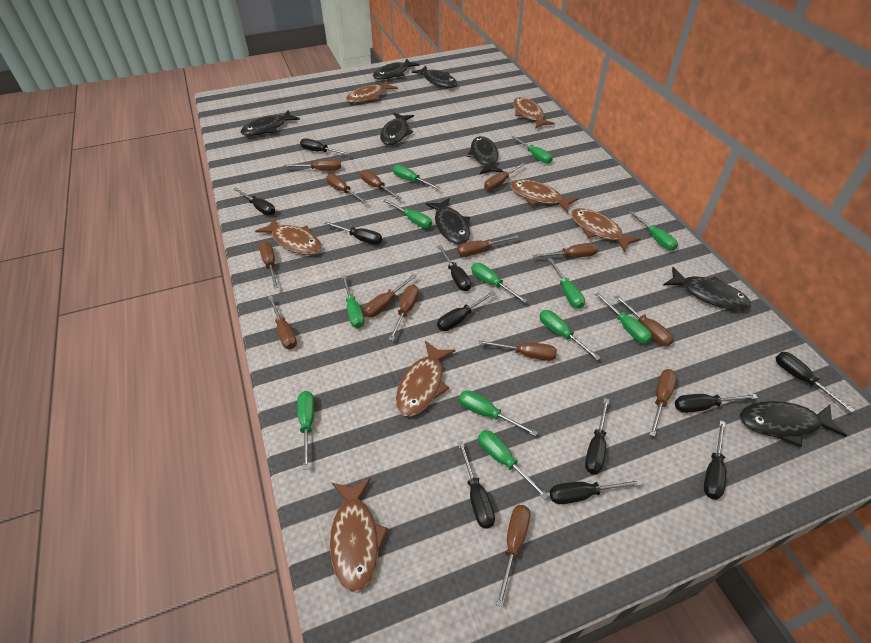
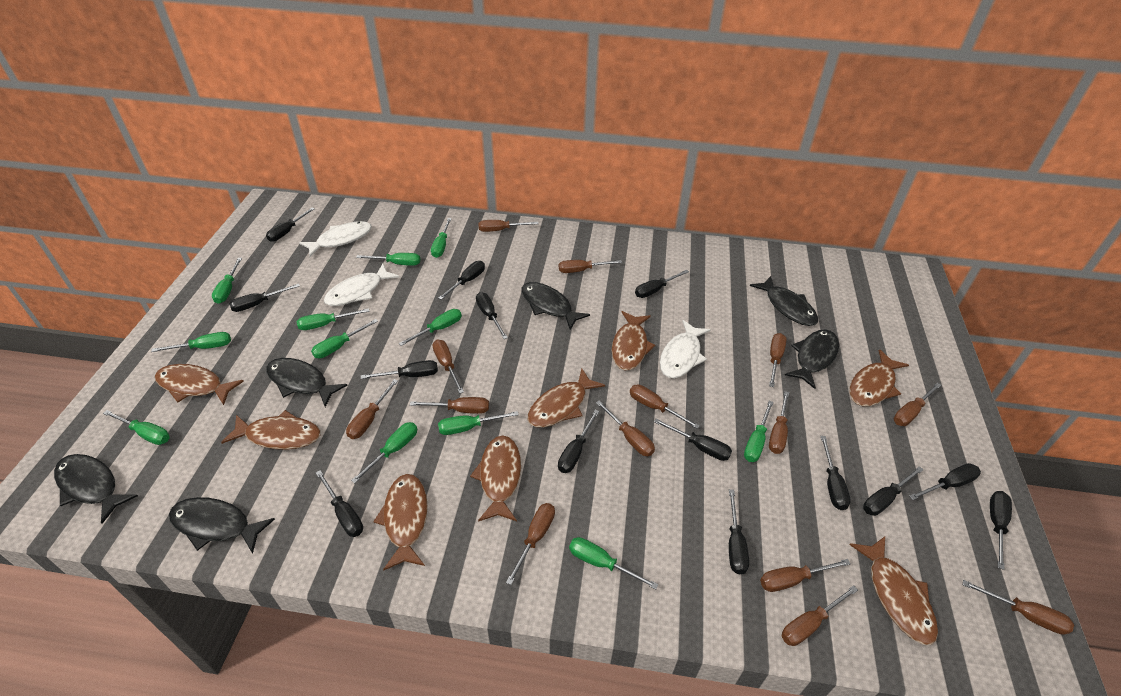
black fish: [240,110,300,136] [373,58,420,80] [380,113,414,145] [412,66,457,88] [426,198,470,244] [467,136,504,174] [663,267,751,311] [740,401,847,447] = 8 -> [54,454,138,524] [169,497,275,554] [266,358,348,407] [521,282,590,330] [750,276,818,326] [785,329,839,389] = 6
black screwdriver: [233,188,275,216] [300,138,350,155] [324,221,382,245] [437,245,471,291] [437,291,495,331] [458,441,495,529] [550,479,642,504] [585,398,609,474] [675,394,758,413] [704,420,726,500] [776,352,855,413] = 11 -> [229,284,300,312] [266,208,315,242] [316,470,363,537] [361,360,438,379] [438,261,485,300] [476,292,508,339] [558,410,600,473] [635,270,689,298] [654,419,732,461] [729,489,749,574] [821,436,851,510] [863,466,923,516] [909,463,981,500] [990,491,1012,570] = 14
brown fish: [255,217,321,255] [330,478,388,593] [346,81,398,103] [396,341,455,416] [510,179,579,213] [513,97,555,129] [571,208,641,253] = 7 -> [155,364,244,405] [221,410,321,450] [373,474,428,571] [470,435,521,522] [528,369,605,427] [612,311,655,370] [849,349,909,406] [849,536,938,645] = 8
white fish: none = 0 -> [299,221,372,257] [324,264,399,306] [660,320,711,378] = 3

